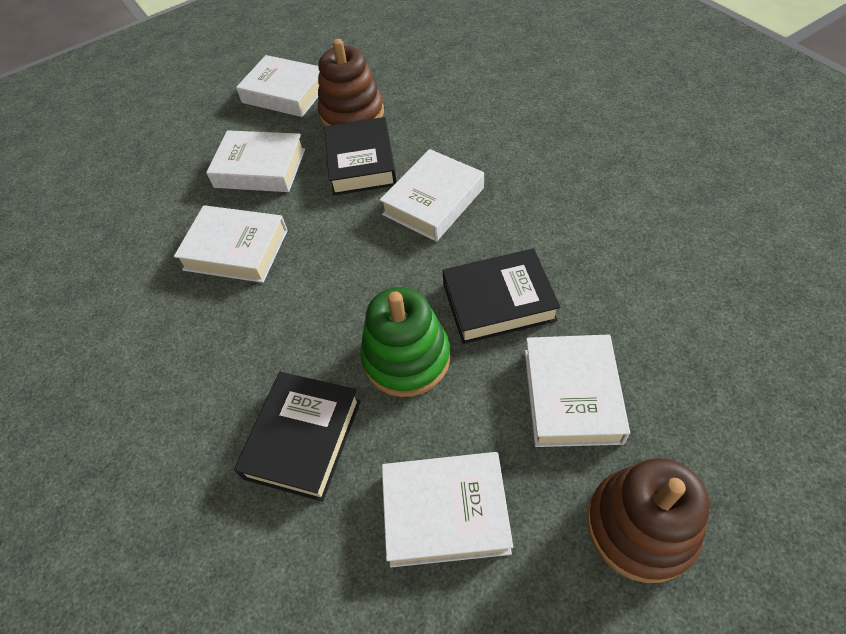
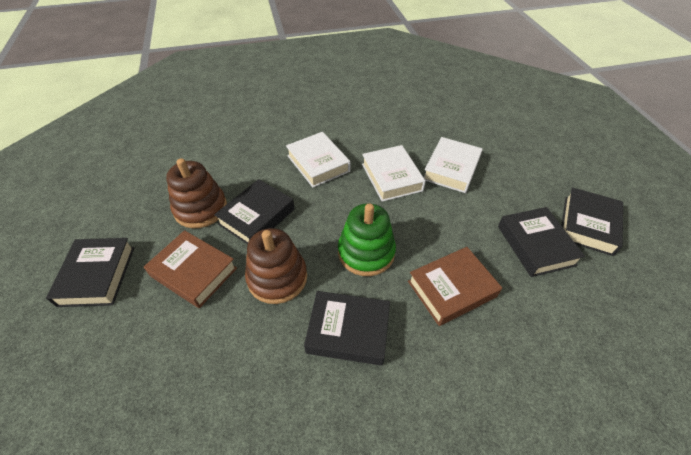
black book: [234,372,361,502] [324,117,397,195] [442,248,561,344] = 3 -> [46,238,134,307] [214,179,295,244] [304,291,390,366] [498,207,585,277] [562,187,623,256] = 5
brown book: none = 0 -> [144,230,237,308] [408,247,502,326] = 2
white book: [174,205,288,283] [206,130,305,192] [236,55,320,117] [380,149,484,242] [382,452,513,567] [525,335,630,447] = 6 -> [286,132,350,188] [362,145,426,202] [424,137,483,193] = 3

